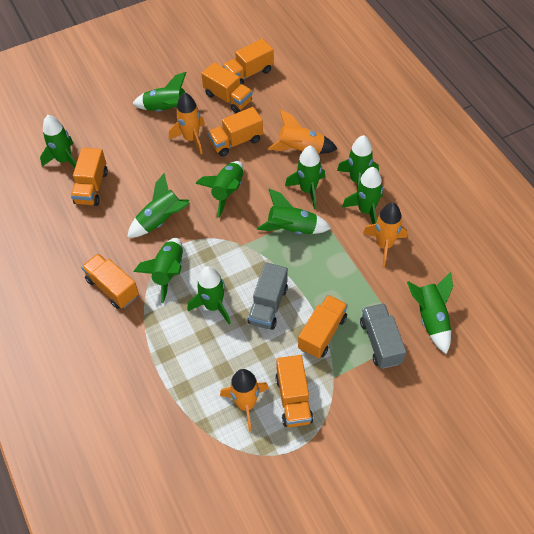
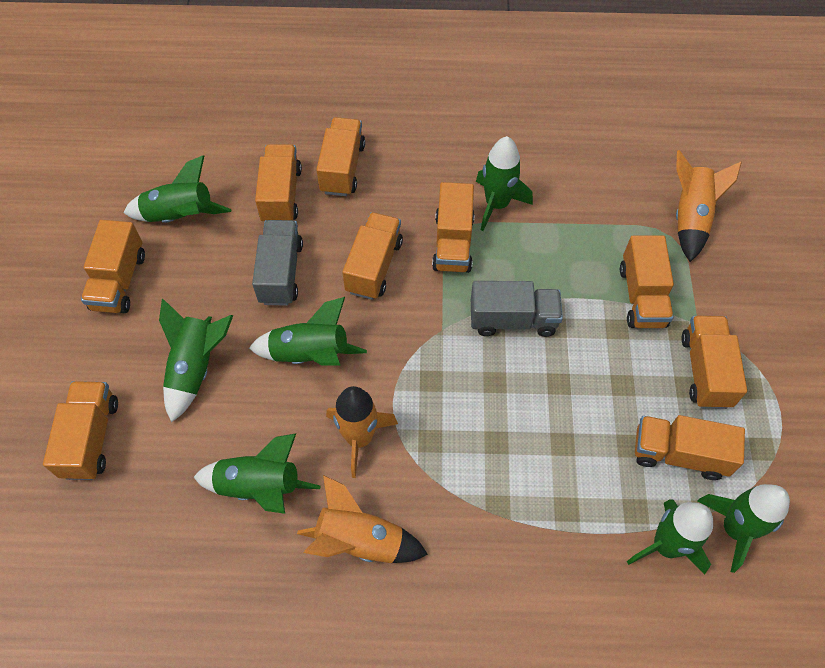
green rocket: [40,115,76,168] [127,173,190,238] [132,72,186,112] [134,238,183,303] [187,266,231,324] [195,161,244,218] [257,189,331,234] [285,146,325,209] [337,135,379,188] [342,167,383,224] [407,272,453,354] = 11 -> [123,155,231,223] [159,299,233,422] [194,434,320,514] [249,297,367,366] [476,136,533,231] [627,499,713,574] [698,484,790,573] = 7
orange rocket: [169,92,205,154] [220,369,269,431] [268,110,337,154] [363,203,407,267] = 4 -> [297,475,428,563] [326,386,398,478] [676,150,742,262] = 3
orange truck: [71,148,108,206] [81,253,139,309] [201,62,253,113] [207,107,263,157] [223,38,274,84] [275,355,313,427] [298,295,348,358] = 7 -> [43,381,118,480] [81,220,145,313] [255,144,302,221] [316,117,365,196] [342,212,403,300] [432,182,474,273] [620,235,674,328] [635,415,745,480] [681,316,747,409] = 9

